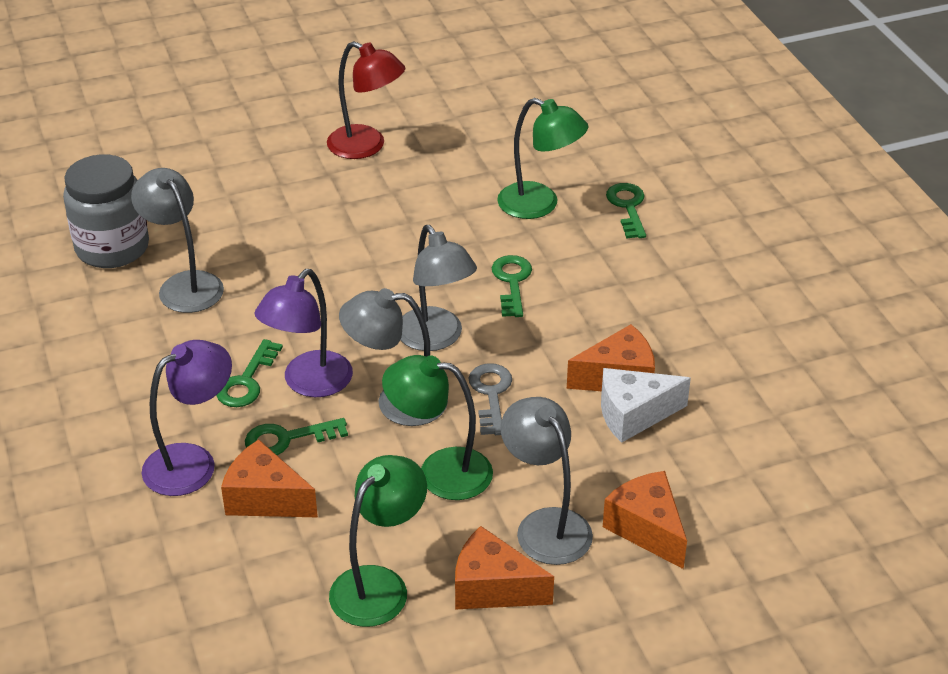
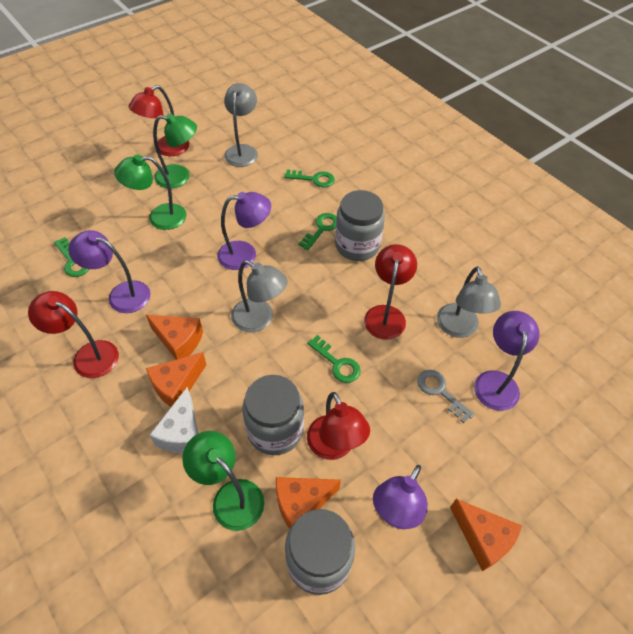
grey jar: [63,154,149,268] = 1 -> [242,375,304,455] [285,509,355,595] [335,190,385,261] = 3
grey lamp: [131,168,224,313] [339,288,448,426] [401,225,477,351] [500,397,593,565] = 4 -> [224,83,258,167] [231,260,288,332] [437,266,501,338] = 3
purple lamp: [141,340,232,496] [254,269,353,397] = 2 -> [68,230,150,313] [217,192,271,270] [373,465,428,529] [474,311,540,411] = 4
red lamp: [327,41,405,159] = 1 -> [28,291,119,378] [129,85,189,156] [307,392,370,460] [364,244,417,340] = 4

